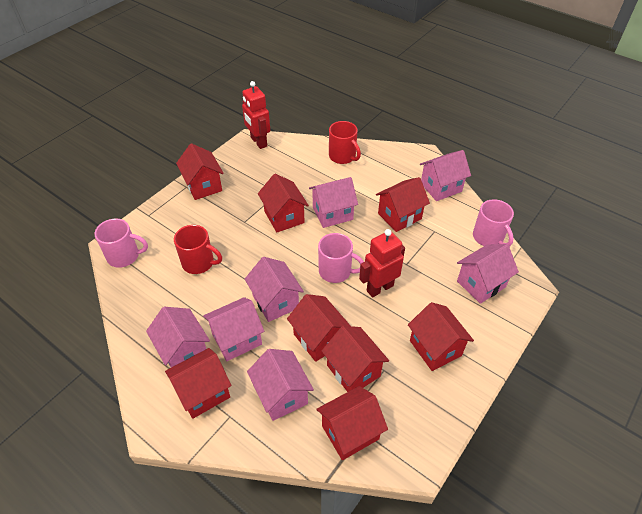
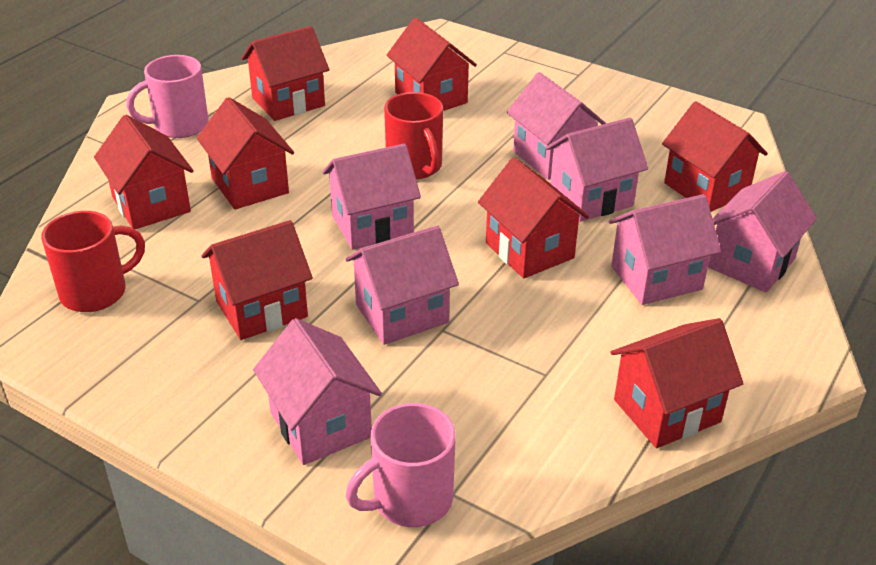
pink mug: [95,218,148,268] [318,233,364,283] [473,199,514,247] = 3 -> [126,55,209,138] [346,403,456,527] = 2
red robot: [242,81,270,149] [359,229,405,297] = 2 -> none = 0

